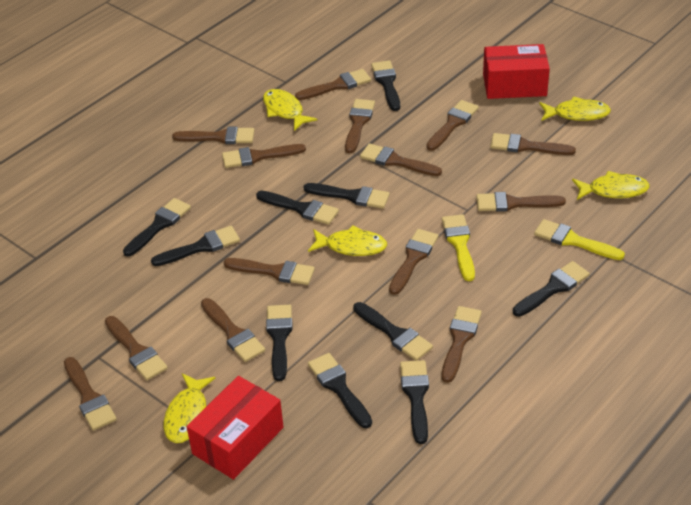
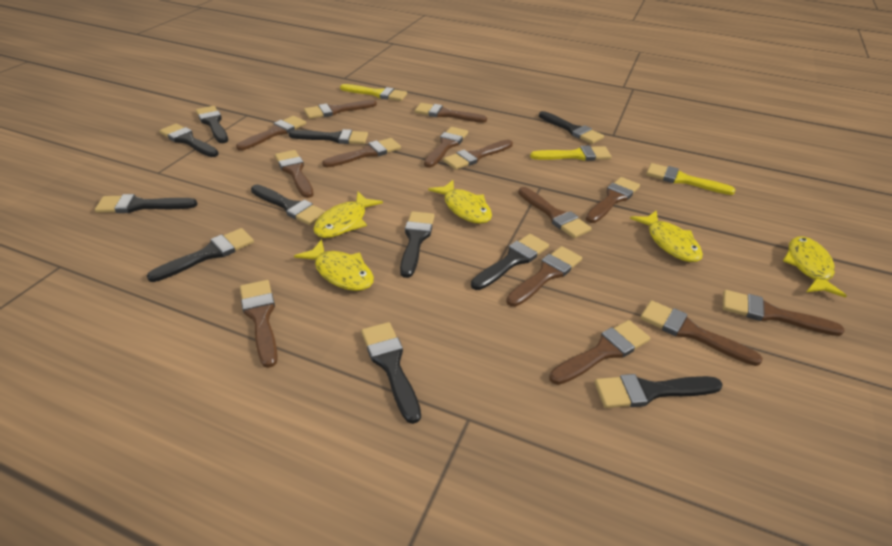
black brush: [123,198,191,257] [151,226,240,266] [256,191,339,225] [266,305,292,381] [304,183,390,209] [308,353,372,428] [353,302,433,361] [371,60,400,111] [400,360,429,444] [513,261,590,317] = 10 -> [95,194,198,213] [147,228,254,282] [159,124,219,157] [196,106,228,143] [251,184,326,225] [289,129,368,144] [361,322,421,424] [400,211,435,278] [471,234,549,290] [539,111,604,144] [595,374,723,408] = 11
red box: [187,376,284,480] [483,44,550,99] = 2 -> none = 0
yellow brush: [442,214,475,281] [534,219,625,260] = 2 -> [340,84,407,101] [530,146,611,161] [646,163,736,195] = 3

